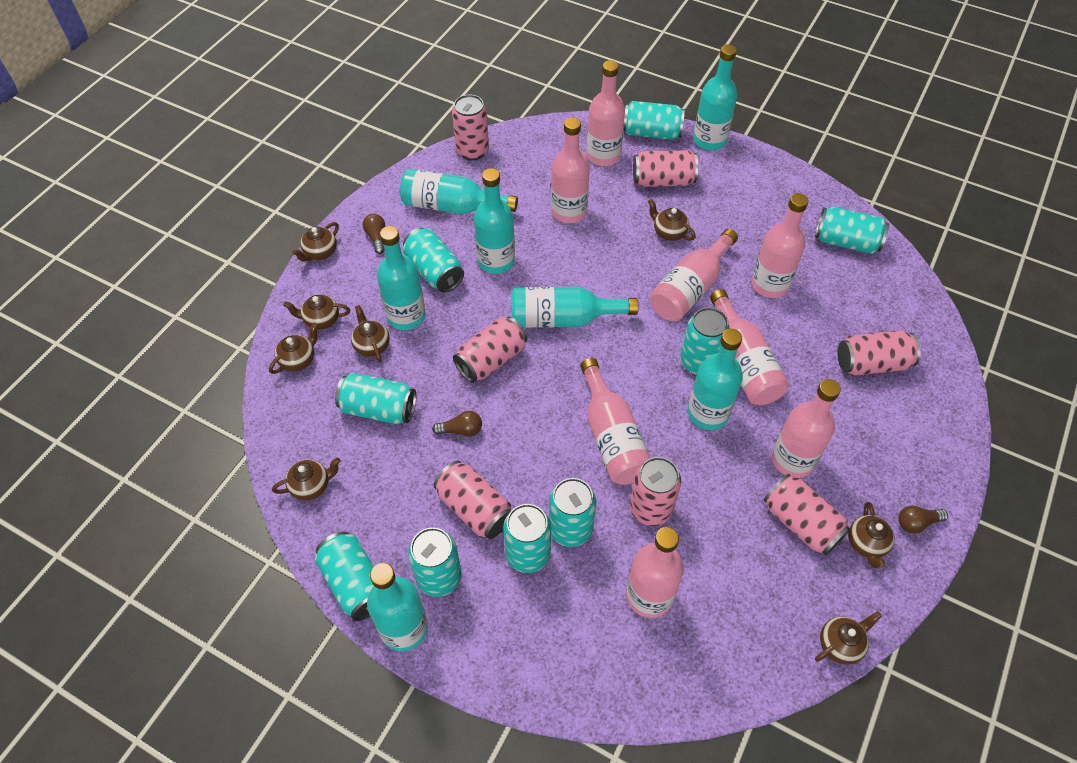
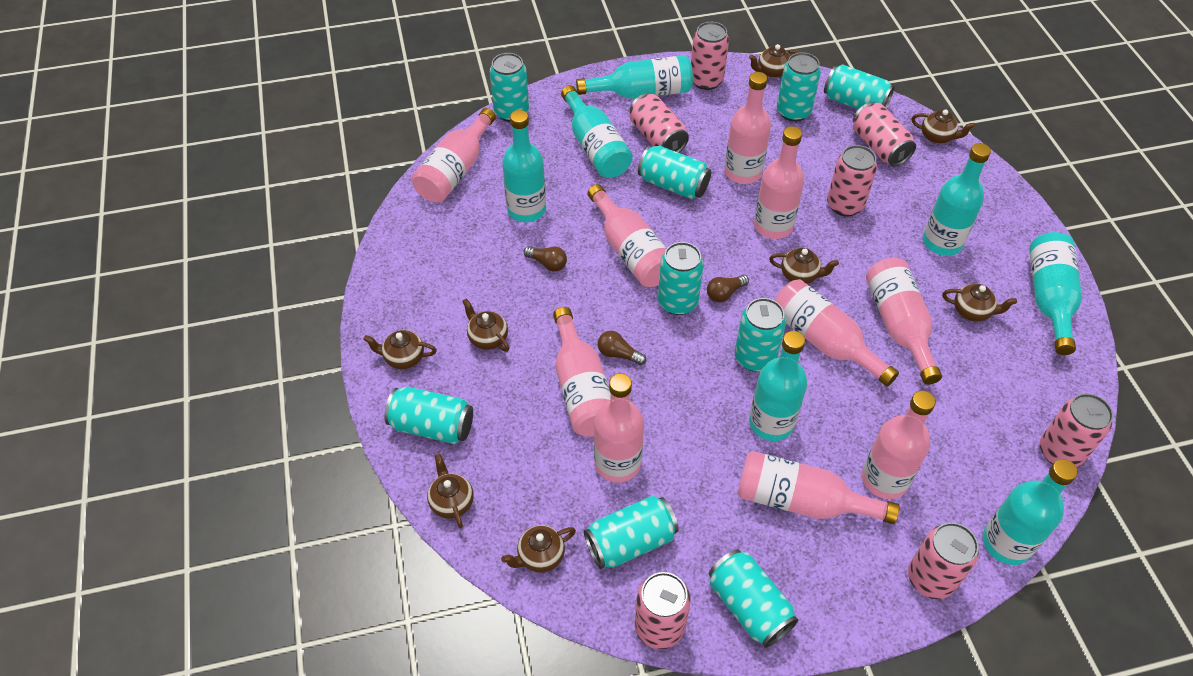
pink bottle: [551,117,590,223] [580,358,650,485] [586,60,625,166] [626,527,684,618] [650,229,738,321] [710,289,789,405] [751,193,809,298] [772,379,841,478] = 8 -> [412,108,496,202] [553,307,611,437] [587,184,667,287] [594,373,644,483] [724,72,771,184] [738,451,899,524] [754,126,804,239] [774,279,899,387] [862,391,936,499] [866,258,942,385] = 10

